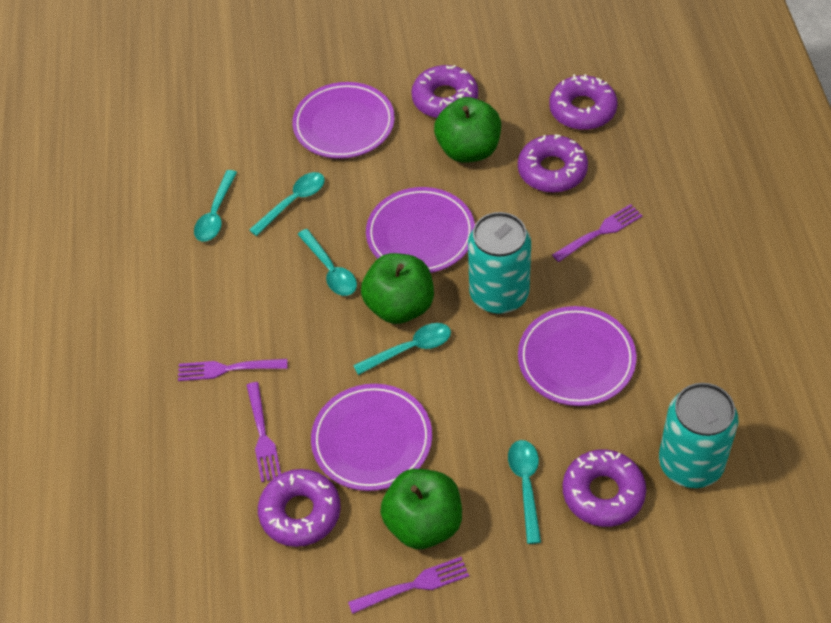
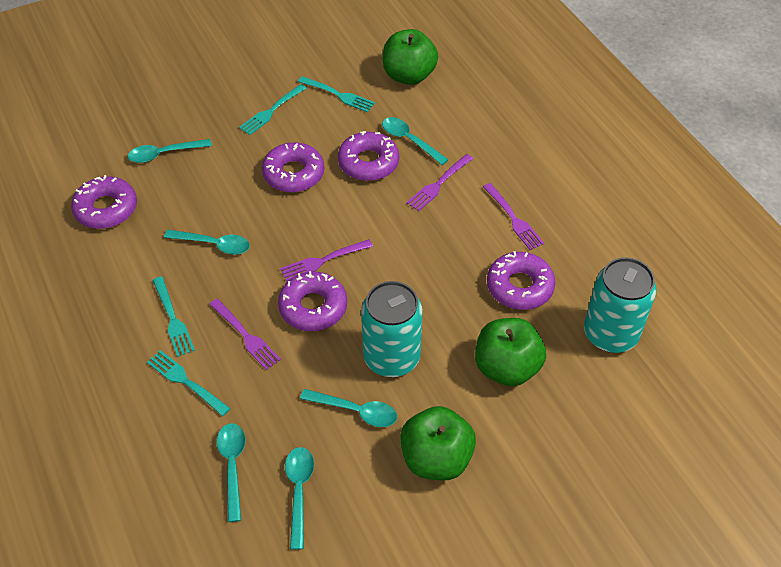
purple plate: [292,82,395,159] [311,384,432,491] [366,187,475,273] [518,306,636,406] = 4 -> none = 0
turquoise fork: none = 0 -> [147,350,230,416] [152,276,195,357] [239,84,307,135] [298,76,375,113] = 4
turquoise spoon: [194,170,237,242] [249,172,325,236] [297,229,357,296] [353,323,451,375] [508,440,541,544] = 5 -> [128,139,212,163] [164,230,250,255] [217,423,245,522] [285,447,314,550] [300,389,397,427] [382,117,449,165] = 6

